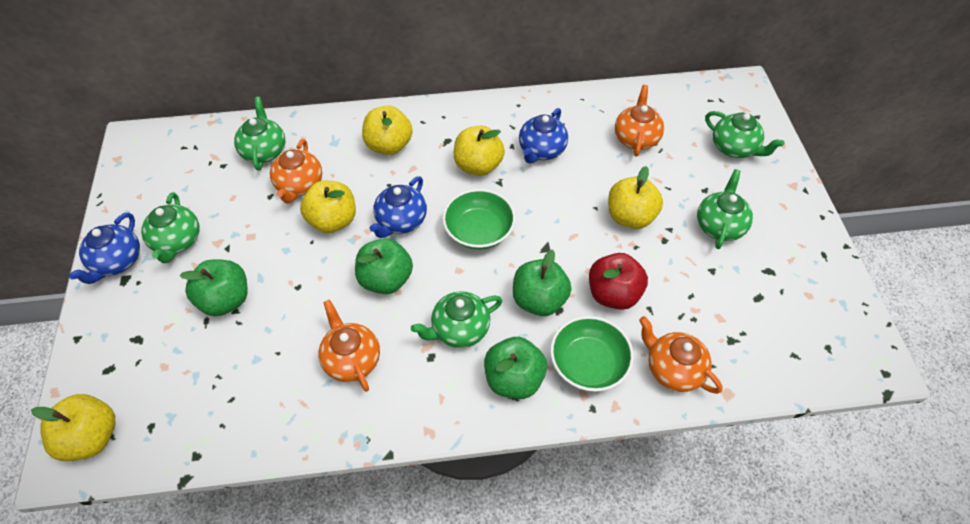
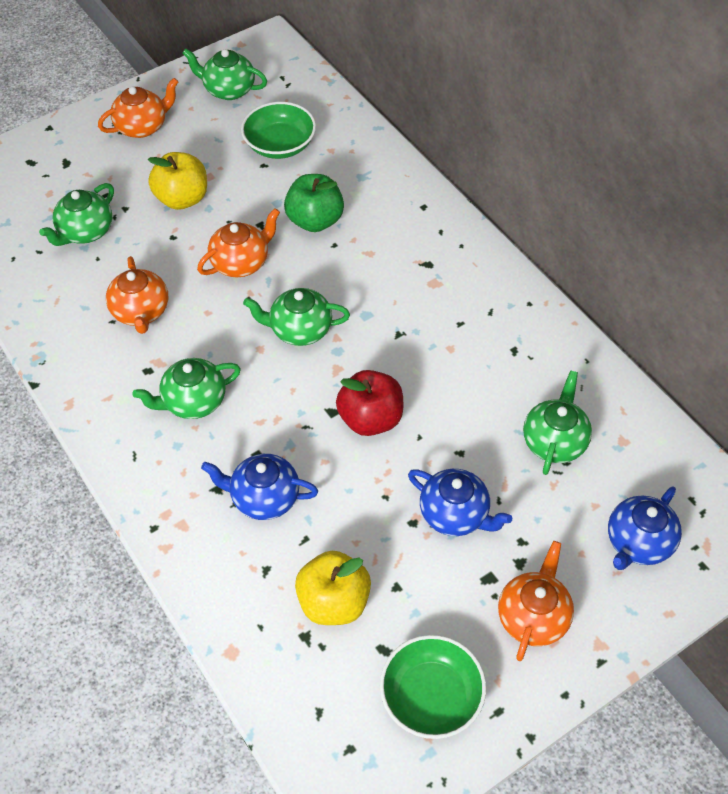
green apple: [180,259,248,316] [355,238,413,294] [484,337,547,399] [513,250,571,316] = 4 -> [284,174,344,232] = 1
yellow apple: [31,394,115,461] [300,181,356,233] [362,105,412,155] [453,126,505,176] [608,166,663,229] = 5 -> [148,152,207,210] [295,551,371,625] = 2

